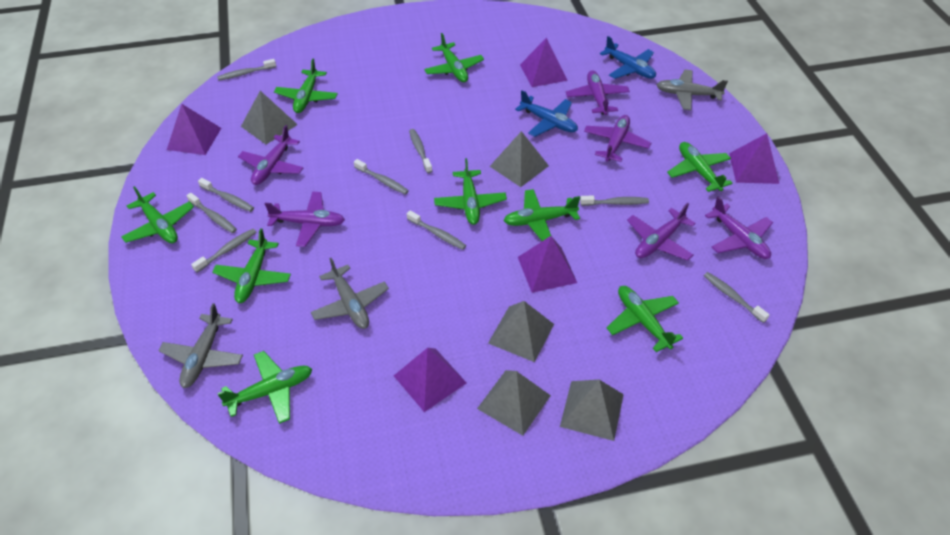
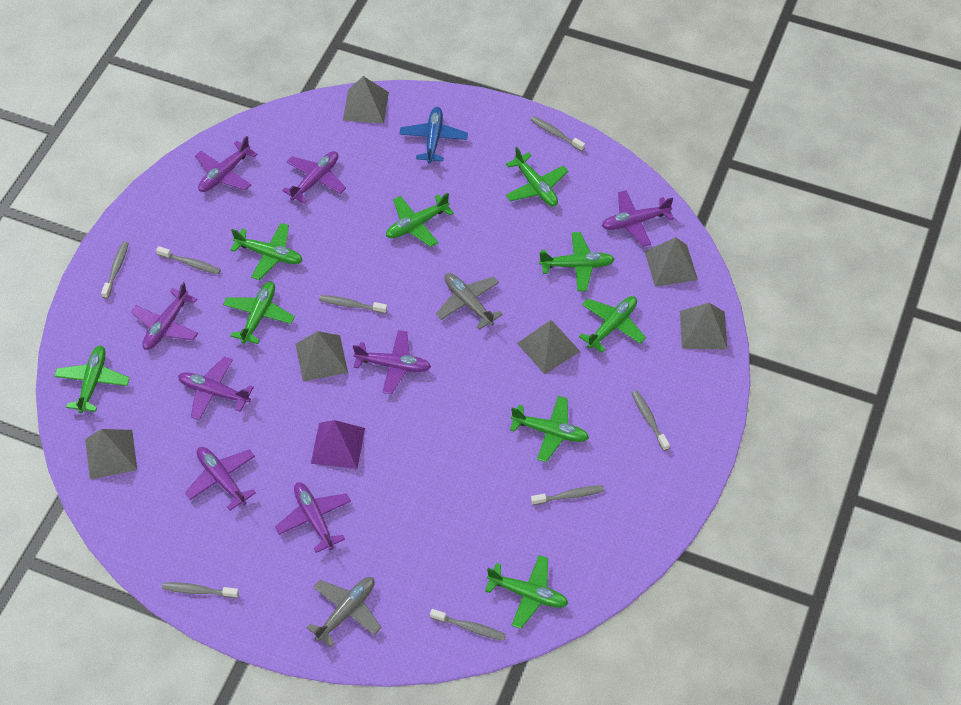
blue plane: [515,90,578,137] [600,36,656,79] = 2 -> [399,107,468,164] = 1
grey plane: [159,303,243,388] [311,258,389,329] [657,69,728,110] = 3 -> [306,577,381,647] [436,273,503,330] = 2
grey pyramid: [241,91,298,144] [477,370,551,436] [488,301,554,362] [490,131,549,187] [560,380,624,441] = 5 -> [85,429,137,479] [295,331,348,381] [343,76,389,124] [517,320,580,374] [645,237,698,287] [680,303,727,349] = 6
grey toothbrush: [187,193,237,233] [191,229,256,272] [198,178,254,212] [217,59,276,81] [354,159,409,195] [407,211,466,250] [409,129,432,173] [580,196,649,206] [704,272,770,323] = 9 -> [101,241,129,299] [156,246,221,274] [162,582,239,598] [319,295,387,314] [430,609,506,641] [530,116,585,152] [531,485,605,505] [632,390,670,451] = 8
purple plane: [238,125,304,185] [265,192,345,247] [566,70,630,115] [584,115,651,162] [627,203,696,261] [705,196,773,259] = 6 -> [131,282,198,350] [178,357,254,420] [185,447,256,511] [195,136,257,192] [275,482,351,553] [282,151,346,204] [353,330,431,394] [602,190,674,247] = 8
purple pyramid: [167,104,221,155] [394,348,466,412] [518,236,577,293] [520,38,568,87] [729,133,779,184] = 5 -> [311,420,365,469] = 1

